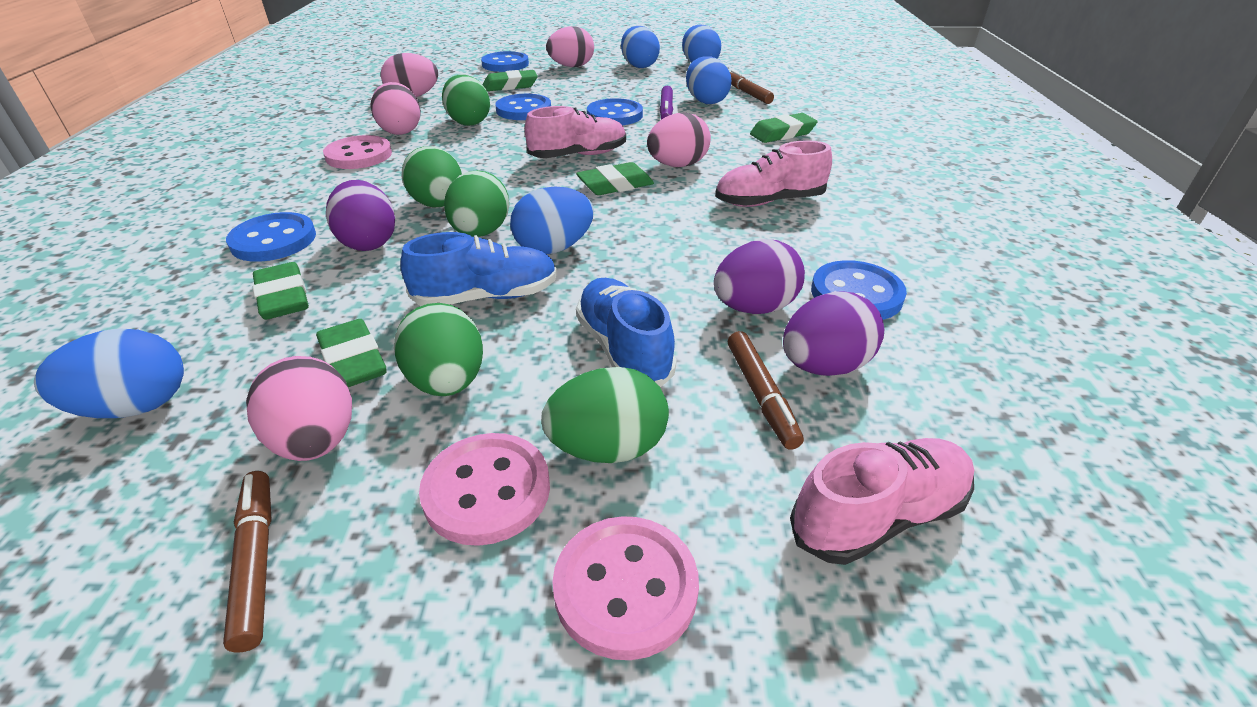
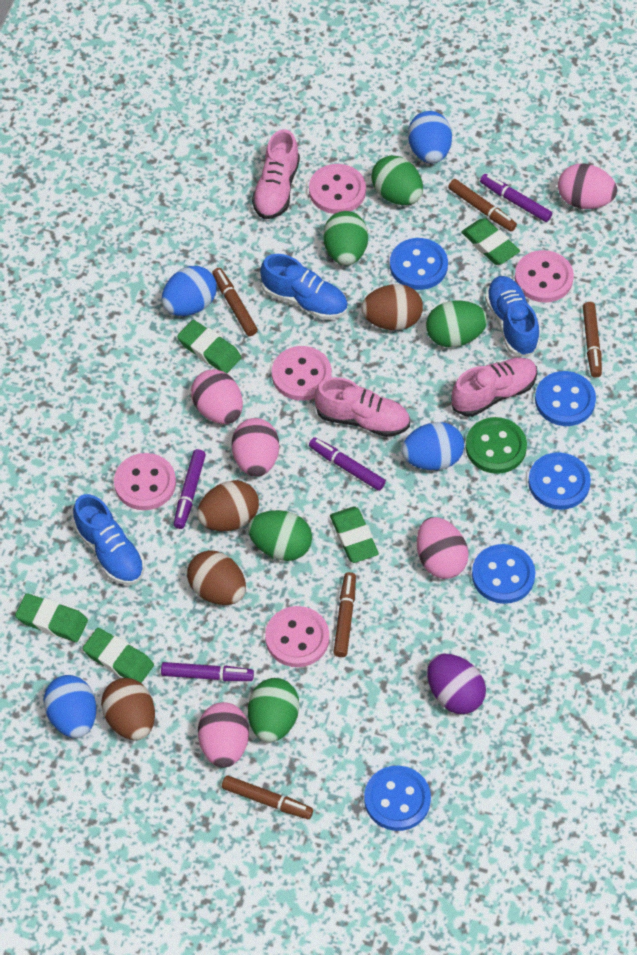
blue egg: [34,328,184,418] [510,187,594,254] [621,26,660,68] [682,25,721,63] [686,56,731,104] = 5 -> [44,675,97,738] [161,266,217,316] [401,422,464,470] [408,111,452,163] = 4
blue shoe: [400,232,557,306] [576,278,677,388] = 2 -> [73,494,145,585] [260,254,348,320] [485,276,540,357] = 3
brown egg: none = 0 -> [101,678,155,740] [187,550,246,605] [197,480,259,531] [361,284,423,330] = 4
brown marker: [223,471,272,653] [728,331,804,450] [730,70,774,104] = 3 -> [212,268,258,336] [222,775,313,819] [333,572,356,657] [448,179,517,232] [583,302,602,378] = 5
green button: none = 0 -> [465,417,527,474] = 1
pink button: [323,135,392,169] [419,433,550,546] [552,516,699,660] = 3 -> [114,453,176,510] [265,606,329,667] [272,346,332,401] [309,164,366,214] [515,250,574,303] = 5
purple egg: [326,180,395,251] [714,239,805,314] [783,291,884,376] = 3 -> [427,654,486,714] = 1
purple marker: [660,86,673,120] = 1 -> [161,662,254,681] [174,449,206,529] [309,437,386,491] [480,174,552,222] = 4

